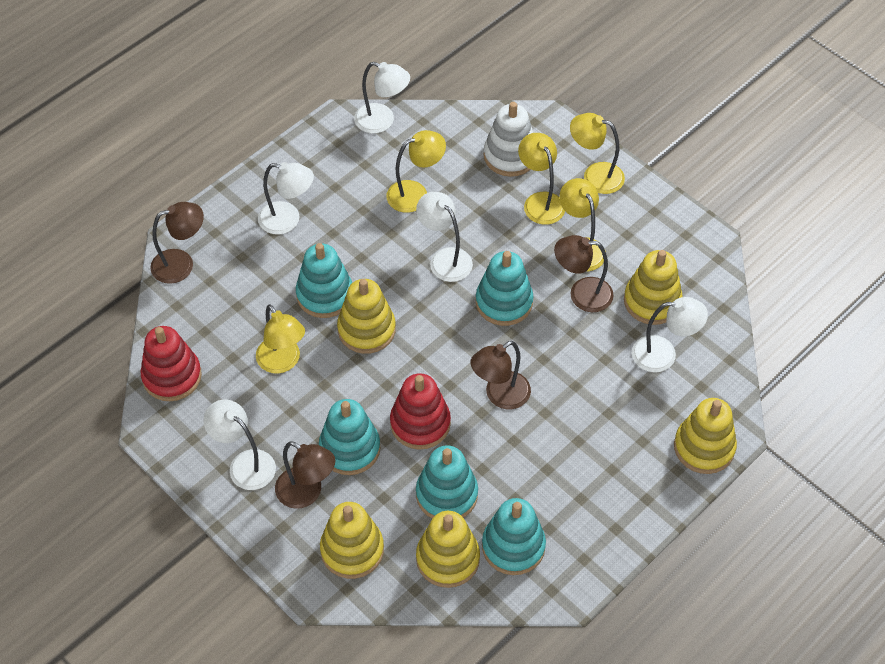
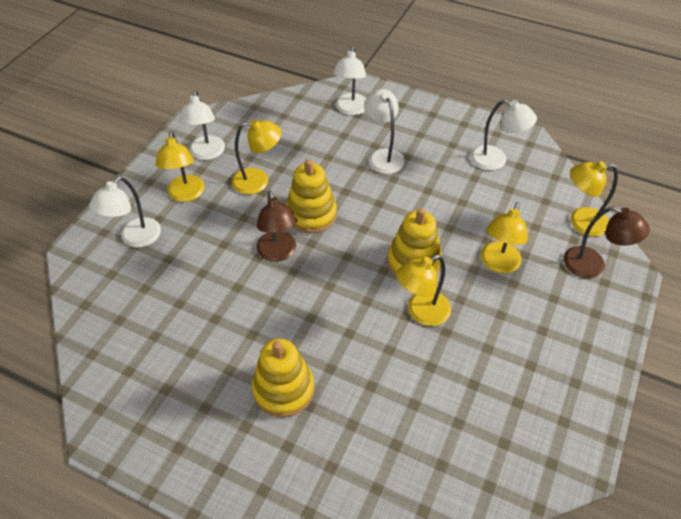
brown lamp: [150,202,204,284] [275,441,335,509] [470,341,531,409] [554,235,614,312] = 4 -> [256,190,297,262] [564,206,650,278] = 2
red stacking toy: [141,326,202,401] [390,373,451,449] = 2 -> none = 0
turquoise stacking toy: [296,243,352,318] [319,399,380,475] [416,445,478,519] [476,251,534,326] [482,498,546,575] = 5 -> none = 0
white stacking toy: [484,102,533,177] = 1 -> none = 0
yellow stacking toy: [320,502,384,579] [337,279,396,354] [416,511,480,588] [624,250,682,325] [674,398,737,474] = 5 -> [252,339,314,417] [286,159,337,233] [387,208,442,277] = 3

